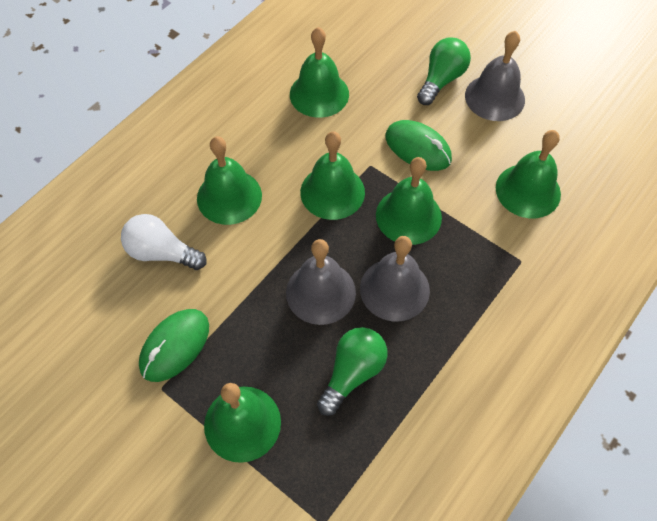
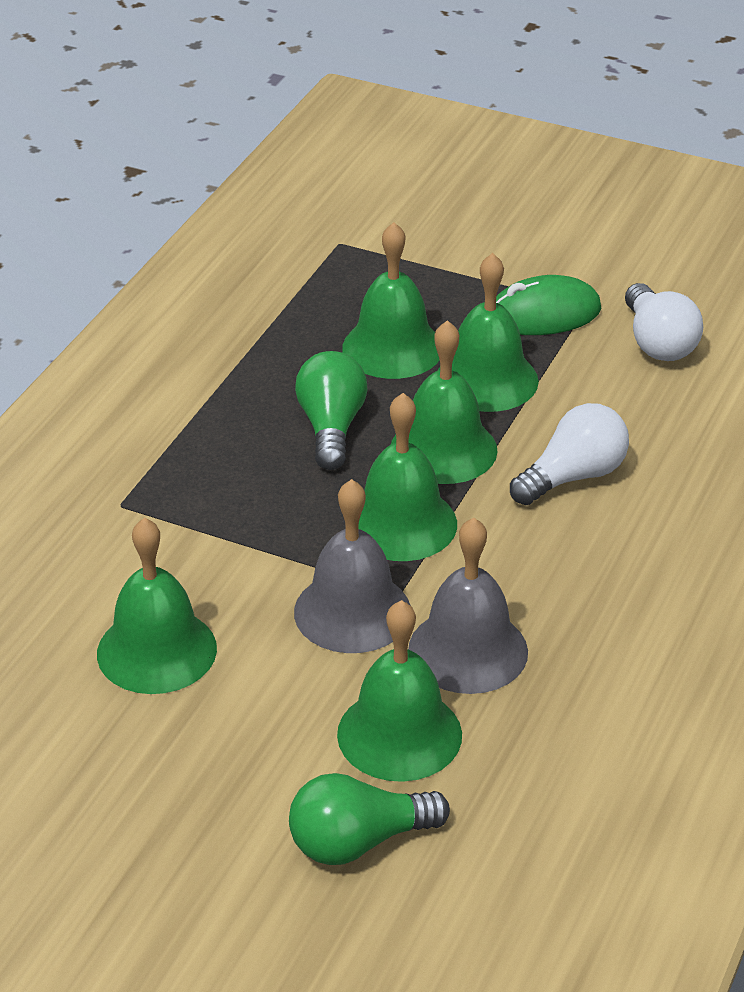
green mouse: [139,309,209,382] [385,120,452,171] = 2 -> [496,275,602,335] = 1
grey bell: [286,239,356,325] [360,236,430,321] [465,31,525,121] = 3 -> [294,479,411,653] [408,517,528,694] = 2
white light bulb: [121,214,206,270] = 1 -> [510,403,629,505] [625,283,703,361] = 2

